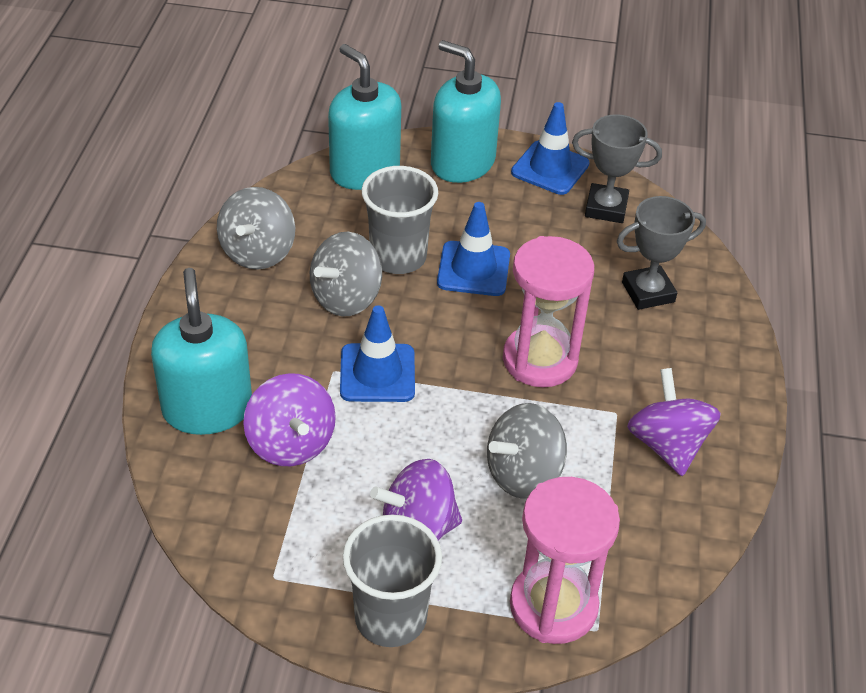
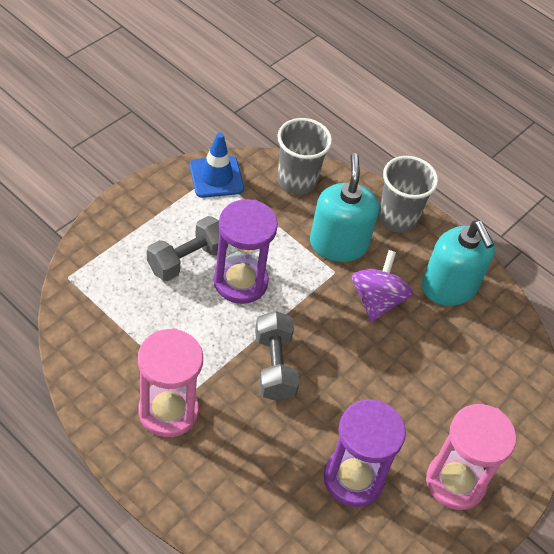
blue traffic cone: [340,305,415,402] [437,202,510,296] [511,102,590,195] = 3 -> [189,132,244,198] = 1
grey dumbbell: none = 0 -> [147,216,228,281] [255,311,299,401] = 2
grey spinning top: [217,187,295,270] [310,232,382,317] [487,403,567,499] = 3 -> none = 0
grey trophy: [572,114,662,223] [617,196,706,310] = 2 -> none = 0
purple hourglass: none = 0 -> [214,199,278,304] [324,400,406,507] = 2
purple spinning top: [243,373,336,466] [370,459,462,541] [627,368,721,476] = 3 -> [352,250,413,322] = 1
turquoise soap dispenser: [151,268,252,435] [328,44,401,190] [431,40,501,183] = 3 -> [310,153,379,262] [422,220,495,306] = 2

